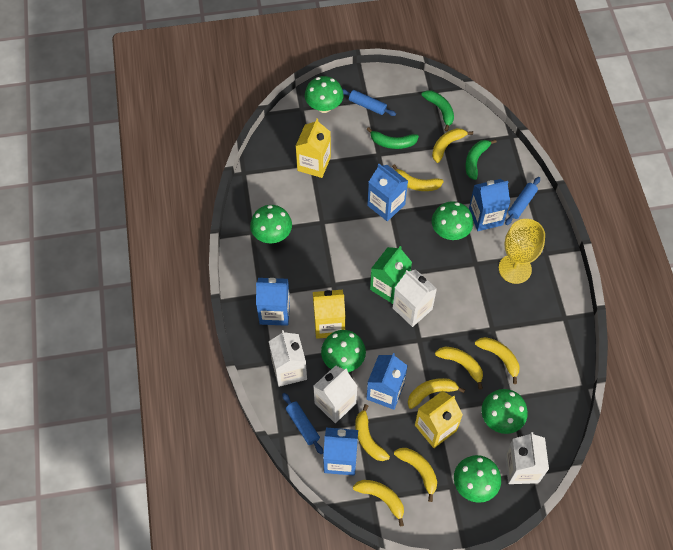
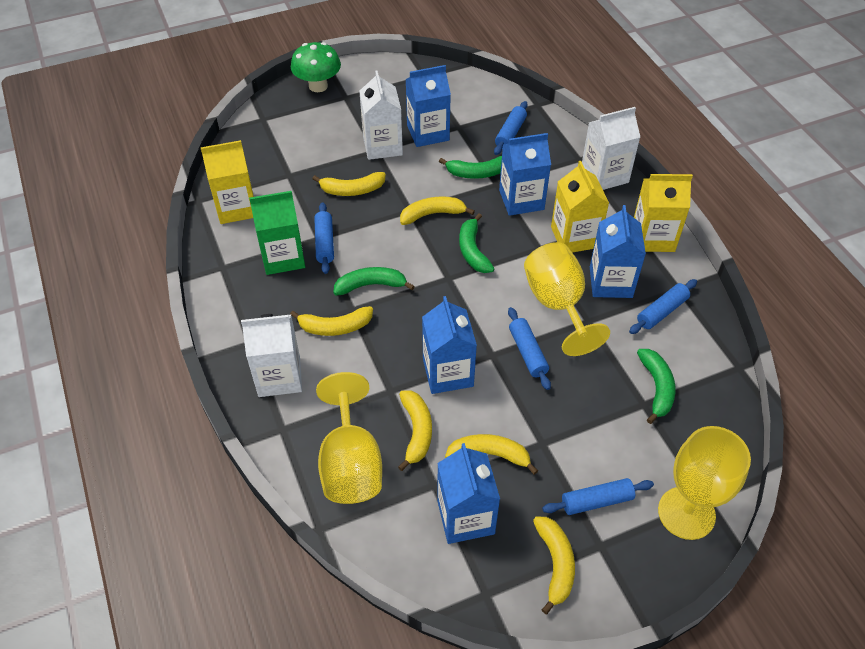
blue rolling pin: [282,393,323,454] [342,89,396,116] [505,177,540,225] = 3 -> [314,202,334,274] [494,101,528,155] [508,307,551,390] [542,478,654,515] [629,279,697,334] = 5
green banana: [367,127,419,149] [422,90,454,131] [465,139,497,180] = 3 -> [333,267,415,296] [439,156,502,179] [459,213,495,273] [637,349,676,424] = 4
green mushroom: [250,205,292,243] [305,76,344,113] [321,330,366,372] [432,201,473,240] [454,455,501,503] [481,389,528,434] = 6 -> [291,42,341,92] = 1
white carton: [269,330,307,387] [314,365,358,423] [393,269,437,327] [505,432,549,484] = 4 -> [241,314,302,397] [359,70,403,160] [582,107,640,190] = 3
yellow banana: [353,480,404,526] [355,404,390,461] [392,164,444,191] [394,448,437,502] [408,378,465,409] [432,128,473,163] [435,346,483,390] [475,337,519,384] = 8 -> [290,306,373,336] [312,172,386,196] [398,391,432,471] [400,196,475,225] [445,434,538,475] [533,517,575,614] = 6
yellow goblet: [499,219,545,284] = 1 -> [316,372,382,504] [524,242,610,356] [658,426,751,540] = 3

